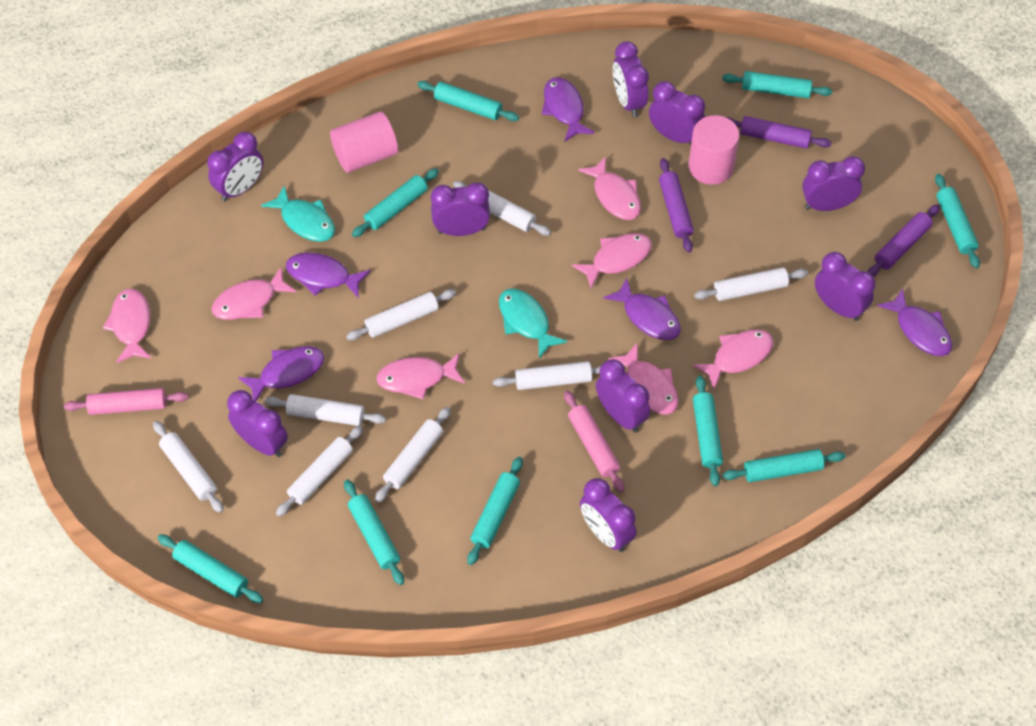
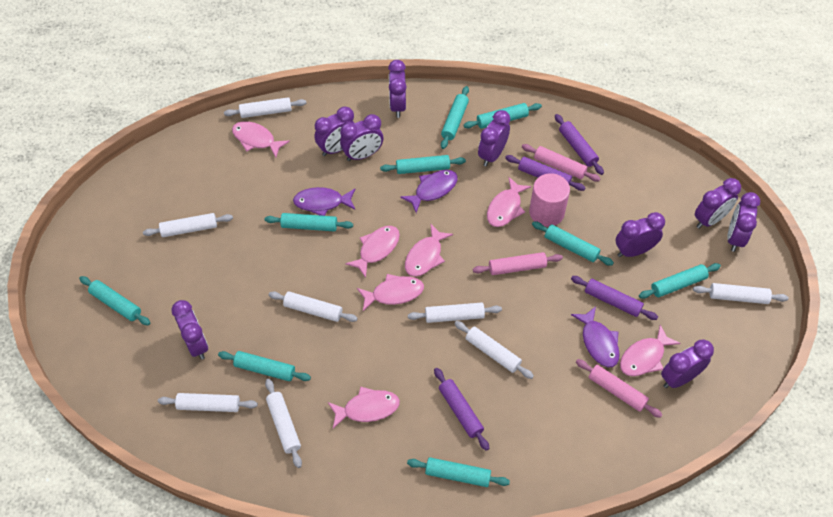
pink cylinder: [330,111,398,173] [688,115,740,185] = 2 -> [529,173,570,227] = 1
pink rolling pin: [64,388,189,415] [564,391,624,492] = 2 -> [473,252,563,275] [522,144,601,182] [576,359,662,418] = 3
purple fish: [238,346,324,401] [286,253,370,299] [542,77,595,142] [603,277,681,340] [877,288,952,356] = 5 -> [293,187,355,216] [400,170,458,213] [571,306,620,367] = 3
purple rolling pin: [659,158,693,252] [726,116,832,148] [868,204,940,277] = 3 -> [434,368,489,451] [505,155,586,191] [555,114,604,175] [571,276,658,320] = 4
turquoise fish: [261,186,335,242] [499,289,568,359] = 2 -> none = 0

